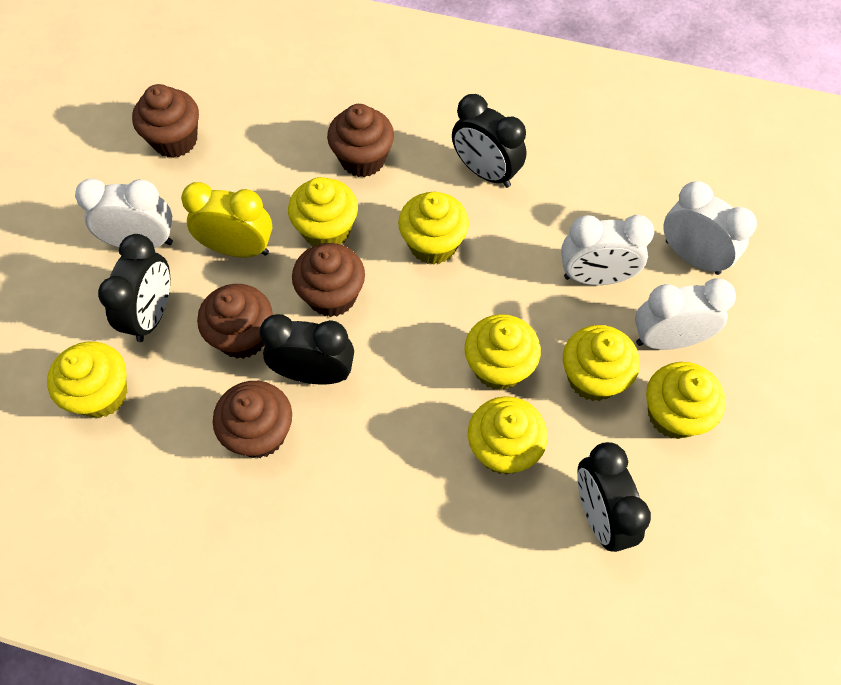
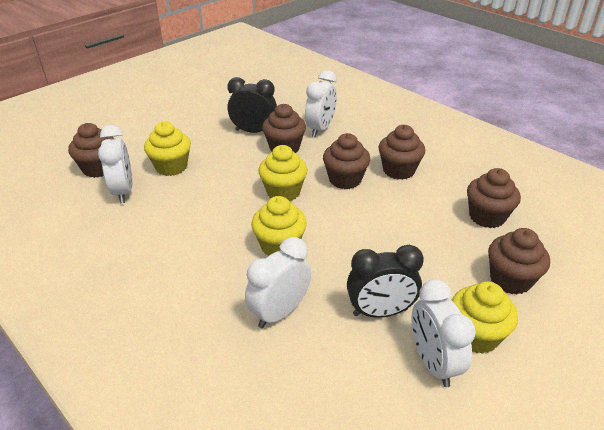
black clock: [98,234,170,342] [260,314,354,384] [452,94,526,188] [577,442,651,552] = 4 -> [227,77,277,133] [347,245,424,318] = 2
brown cupcake: [132,84,199,158] [197,284,273,359] [213,381,292,458] [292,243,365,317] [327,104,394,177] = 5 -> [68,123,113,178] [262,104,306,153] [323,133,370,189] [379,125,425,180] [467,168,521,228] [488,228,550,295] = 6
yellow clock: [181,182,272,257] = 1 -> none = 0
yellow cupcake: [47,341,127,418] [288,177,358,247] [398,192,469,265] [464,314,541,390] [468,396,548,475] [563,325,640,401] [646,362,726,439] = 7 -> [144,121,191,176] [251,196,307,256] [258,145,307,201] [452,281,518,354] = 4

